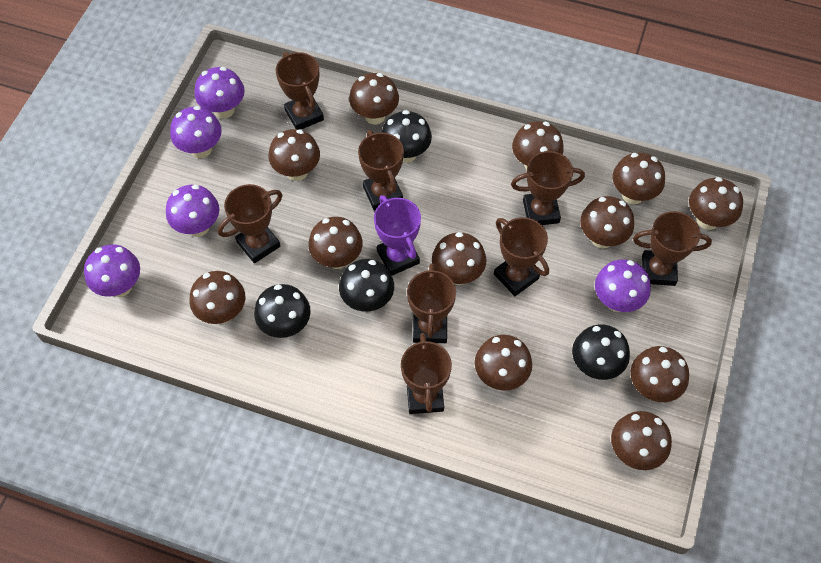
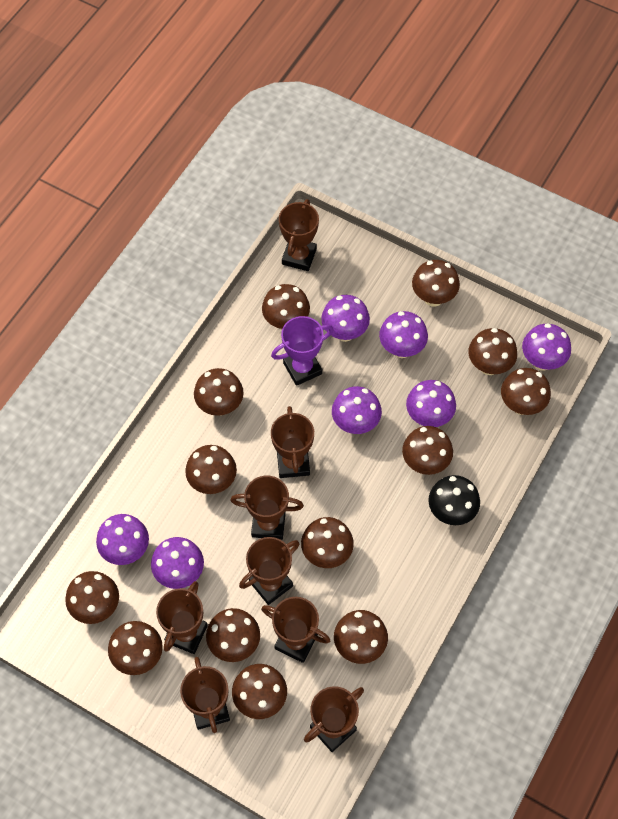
black mushroom: [254,284,311,338] [339,259,394,312] [381,110,432,163] [572,324,630,380] = 4 -> [428,475,480,525] = 1
brown mushroom: [190,271,245,324] [269,129,320,181] [308,217,363,269] [349,73,399,124] [432,232,487,285] [475,335,532,390] [512,121,564,169] [580,196,634,248] [611,411,672,470] [613,153,665,205] [631,346,689,402] [689,177,743,230] = 12 -> [65,571,119,624] [108,621,163,675] [185,445,237,494] [194,368,244,416] [206,608,260,662] [232,664,287,719] [262,284,310,330] [301,517,354,568] [334,610,388,664] [402,426,453,475] [412,260,460,307] [468,328,517,375] [501,368,551,415] = 13
purple mushroom: [84,244,140,297] [166,185,219,237] [170,106,222,158] [194,67,245,119] [595,259,651,312] = 5 -> [96,514,149,565] [151,537,204,589] [321,295,370,342] [332,386,382,434] [379,311,428,358] [406,380,456,427] [522,323,571,371] = 7

